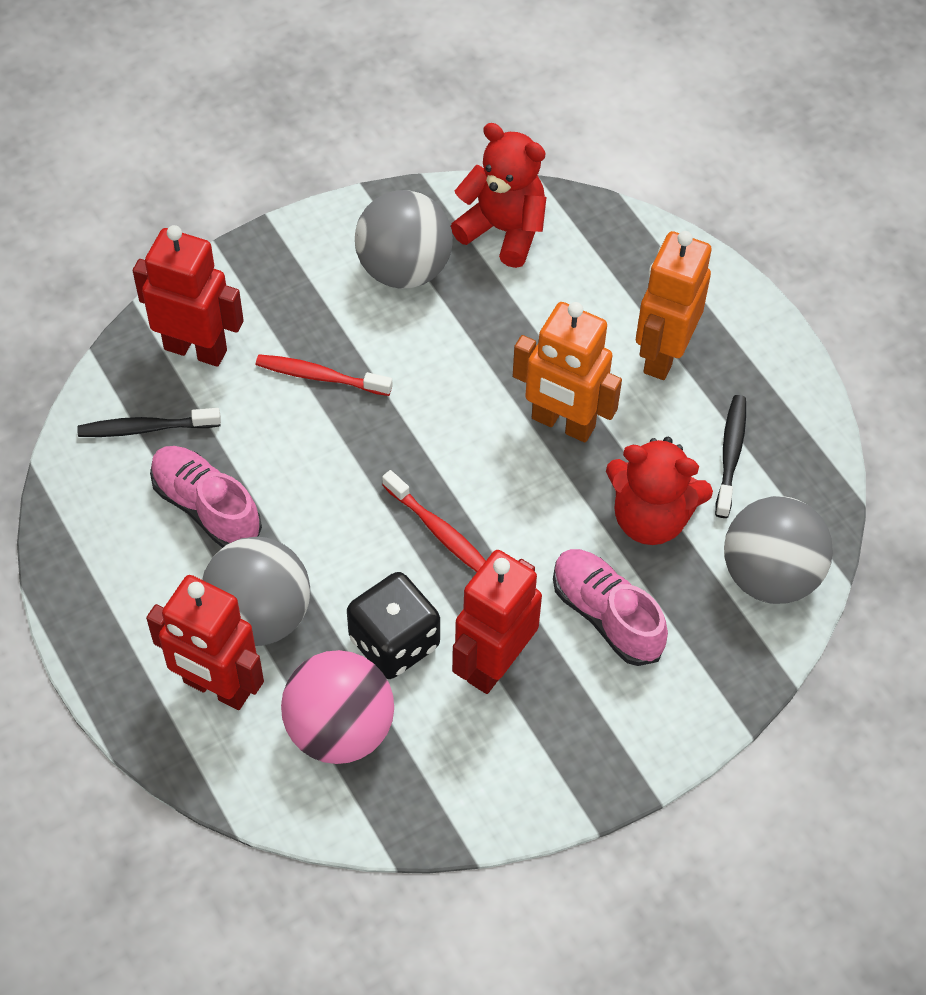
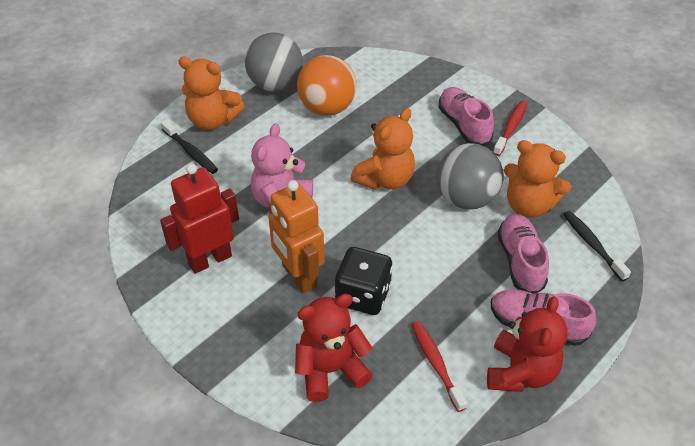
grey ball: [202,537,310,646] [355,190,453,289] [724,496,833,604] = 3 -> [245,33,303,92] [437,143,504,210] = 2
orange ball: none = 0 -> [297,55,356,116] = 1
orange robot: [513,302,622,442] [636,231,712,380] = 2 -> [268,180,325,294] = 1
orange teddy bear: none = 0 -> [178,56,244,130] [351,108,415,190] [504,140,571,218] = 3
pink ball: [281,650,394,764] = 1 -> none = 0
pink shoe: [150,446,262,548] [553,549,668,666] = 2 -> [438,87,494,146] [491,289,596,346] [497,214,549,294] = 3
pink teddy bear: none = 0 -> [251,123,313,208] = 1
red robot: [133,225,244,367] [146,575,264,710] [452,550,542,694] = 3 -> [160,163,239,274] = 1

